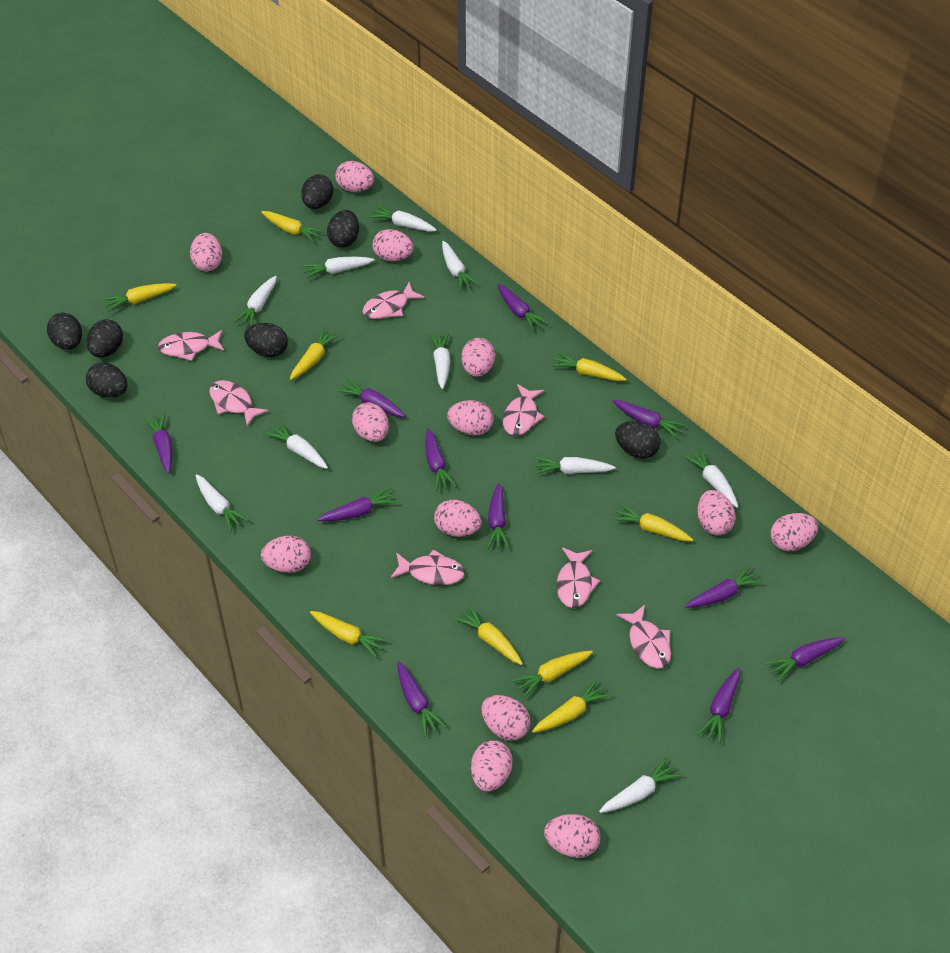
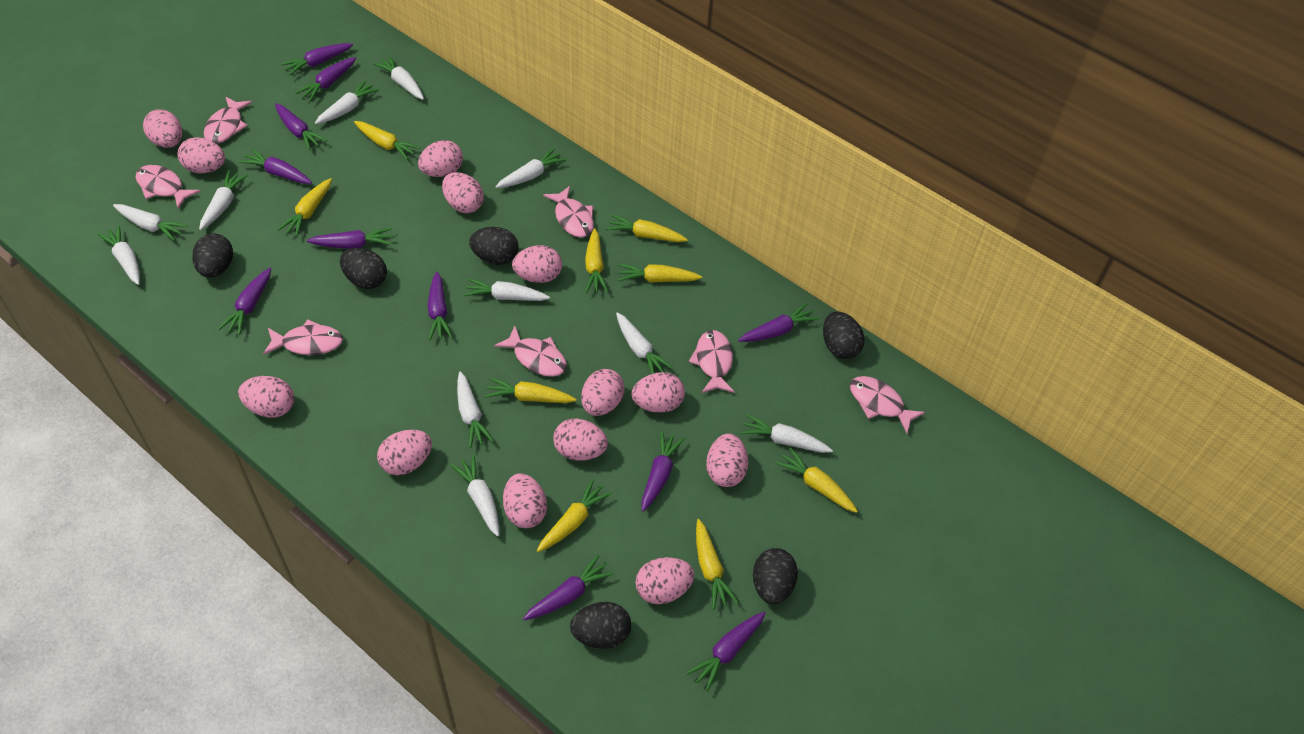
black egg: [47,313,82,350] [86,363,127,398] [87,319,123,358] [244,323,288,357] [301,174,333,209] [327,210,359,248] [615,421,660,459] = 7 -> [192,233,233,278] [340,248,387,289] [469,227,519,265] [570,602,631,649] [753,548,798,604] [823,311,864,359] = 6
white carrot: [195,474,249,531] [234,276,277,326] [264,421,328,469] [302,257,375,278] [369,205,437,232] [429,332,450,389] [442,241,478,291] [535,457,615,474] [599,757,682,813] [683,448,738,508] = 10 -> [98,225,140,285] [113,204,188,241] [199,170,248,230] [315,80,379,124] [373,55,424,100] [450,455,499,537] [457,371,494,448] [463,278,550,301] [496,148,567,188] [616,312,673,374] [741,414,833,453] = 11

